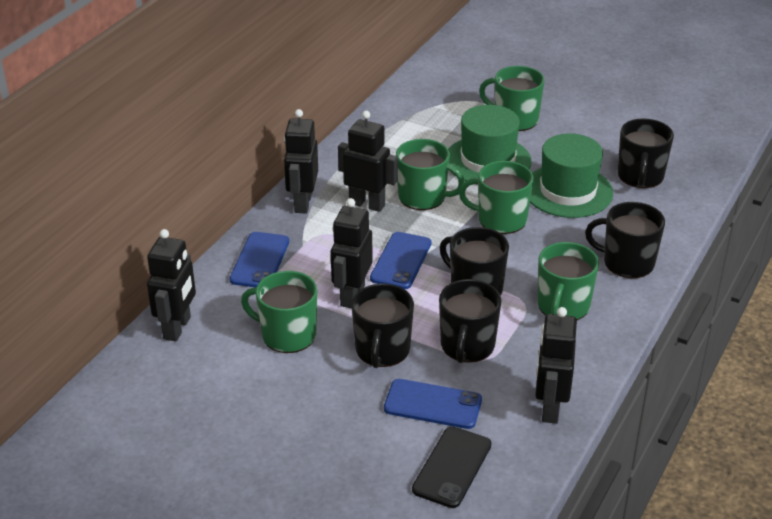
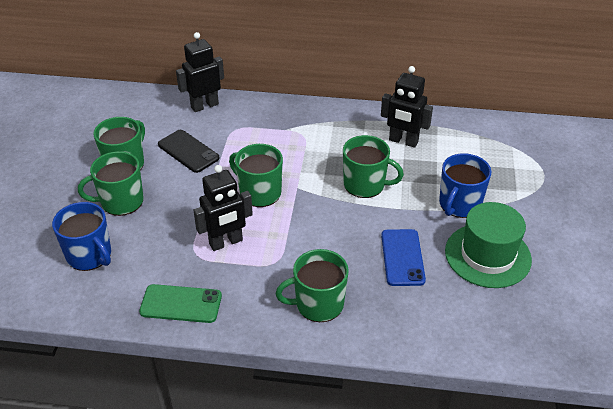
black mug: [351,284,414,368] [439,279,501,363] [440,227,509,296] [585,202,665,278] [618,119,674,188] = 5 -> none = 0
black robot: [147,229,196,341] [284,109,318,213] [331,198,373,308] [338,111,398,212] [535,307,577,424] = 5 -> [176,32,224,112] [194,165,253,251] [381,66,433,148] = 3
blue mug: none = 0 -> [52,202,111,271] [439,153,491,218] = 2
blue phone: [229,232,289,287] [370,232,432,289] [384,379,482,429] = 3 -> [381,229,426,286] = 1
green hat: [448,105,532,185] [530,133,613,218] = 2 -> [445,202,532,288] = 1
green phone: none = 0 -> [139,284,222,323] = 1

